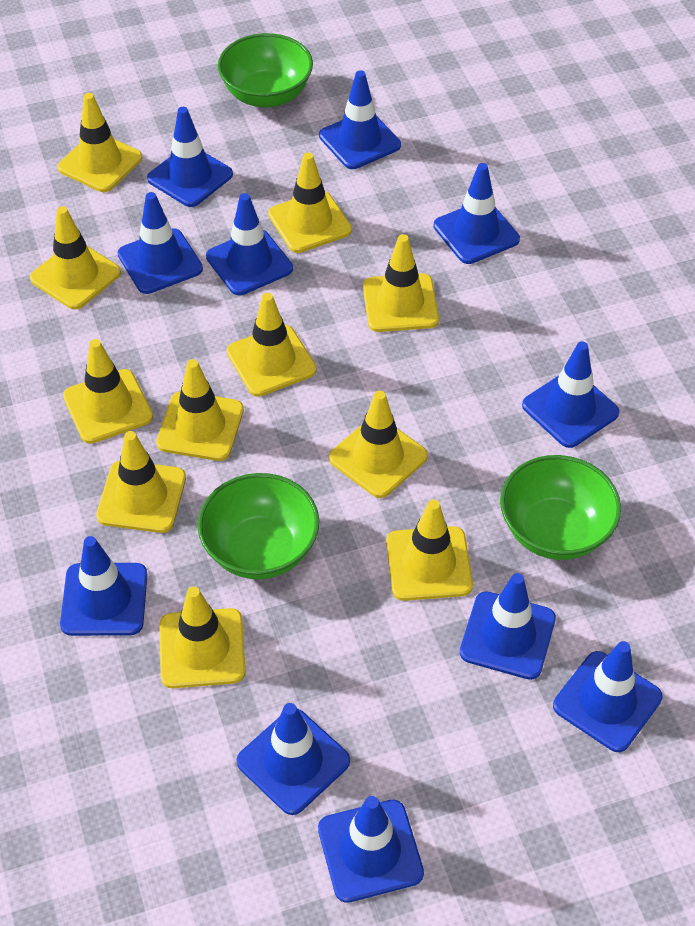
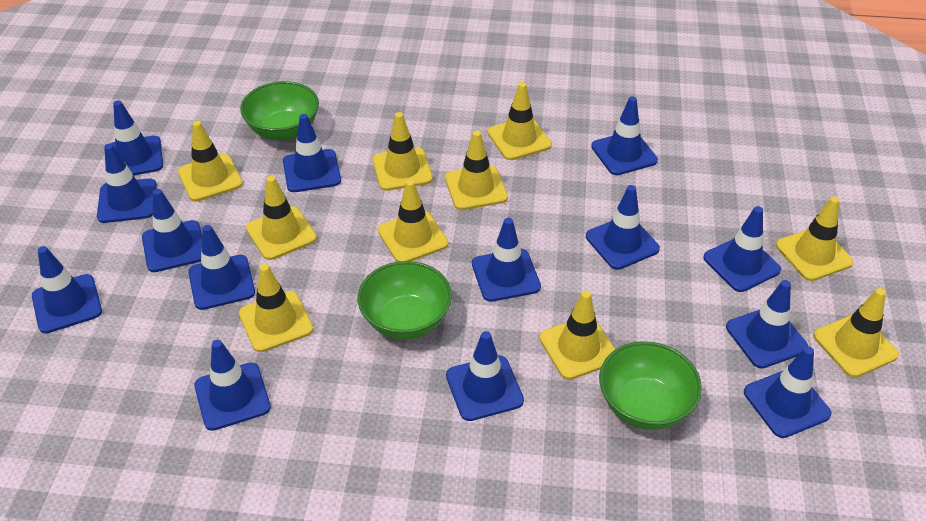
blue traffic cone: [60,536,148,636] [118,192,203,294] [147,107,233,207] [206,193,293,295] [236,703,350,815] [318,796,424,903] [319,70,401,169] [434,163,520,264] [460,573,556,680] [522,341,619,448] [553,641,663,752] = 11 -> [32,246,102,333] [97,144,157,223] [110,100,163,175] [142,189,202,272] [188,225,255,310] [194,340,271,431] [283,114,341,192] [446,331,524,421] [472,218,541,302] [586,185,660,270] [591,96,658,175] [703,206,781,292] [726,280,808,368] [744,346,832,438] = 14
yellow traffic cone: [30,206,121,310] [58,93,142,192] [63,339,153,444] [96,431,186,533] [156,359,244,461] [159,586,245,688] [227,293,317,397] [268,152,352,253] [329,391,428,498] [363,234,439,332] [386,499,473,601] = 11 -> [178,121,243,202] [239,264,313,352] [246,176,317,260] [373,112,433,191] [378,180,448,262] [445,131,508,210] [488,82,552,160] [539,291,615,380] [776,196,853,281] [813,288,899,378] = 10

